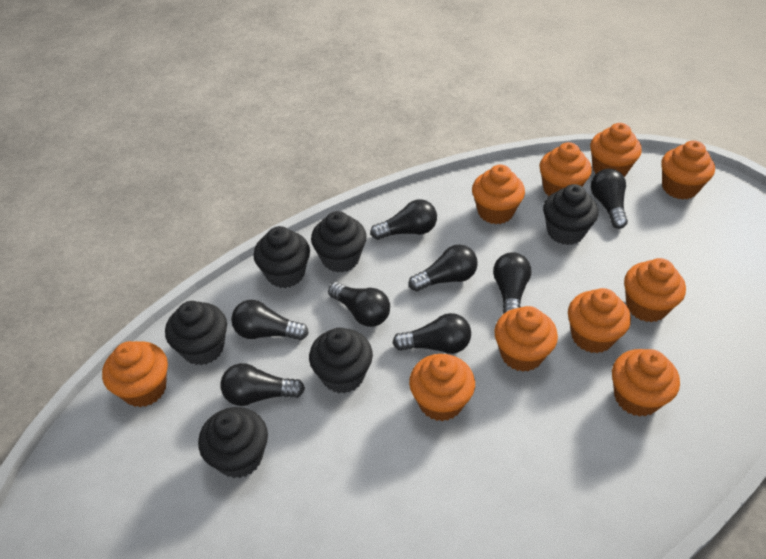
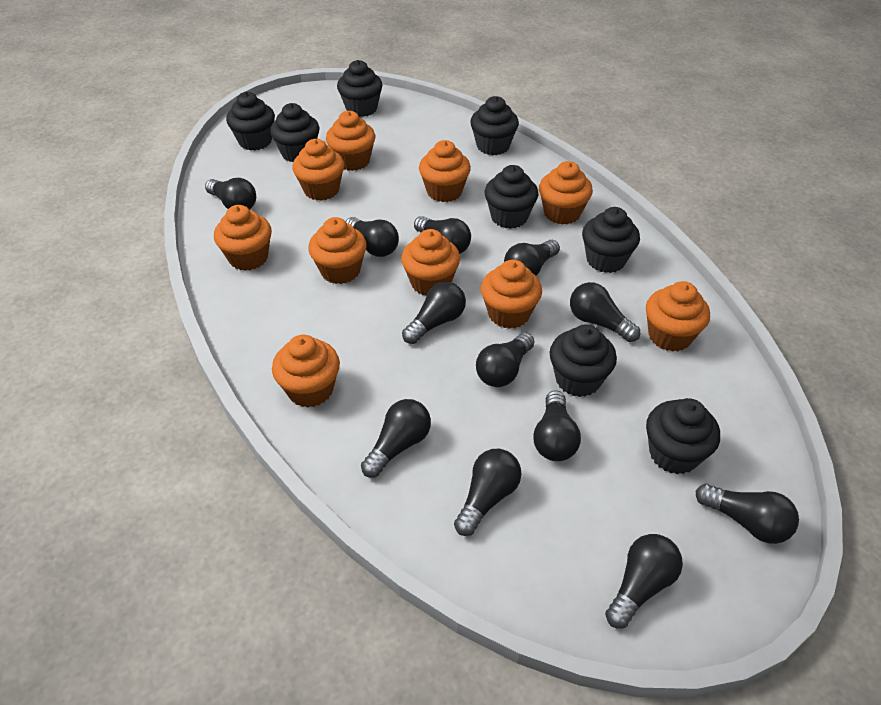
black cupcake: [165,301,227,365] [198,407,268,478] [253,226,310,288] [309,328,373,394] [311,211,367,273] [543,184,598,245] = 6 -> [226,92,275,151] [270,103,319,162] [337,60,383,117] [470,96,519,155] [485,165,538,229] [550,325,617,397] [582,207,640,273] [646,398,720,474] = 8
black light bulb: [220,363,305,406] [231,300,309,340] [328,282,390,327] [370,199,437,240] [393,313,471,354] [409,245,478,292] [493,252,531,314] [591,169,628,229] = 8 -> [205,178,256,210] [346,217,399,257] [361,399,431,478] [402,281,466,344] [414,216,471,254] [454,449,521,536] [476,332,534,387] [504,240,560,276] [533,390,581,461] [570,282,640,342] [605,534,683,629] [696,484,799,544] = 12

